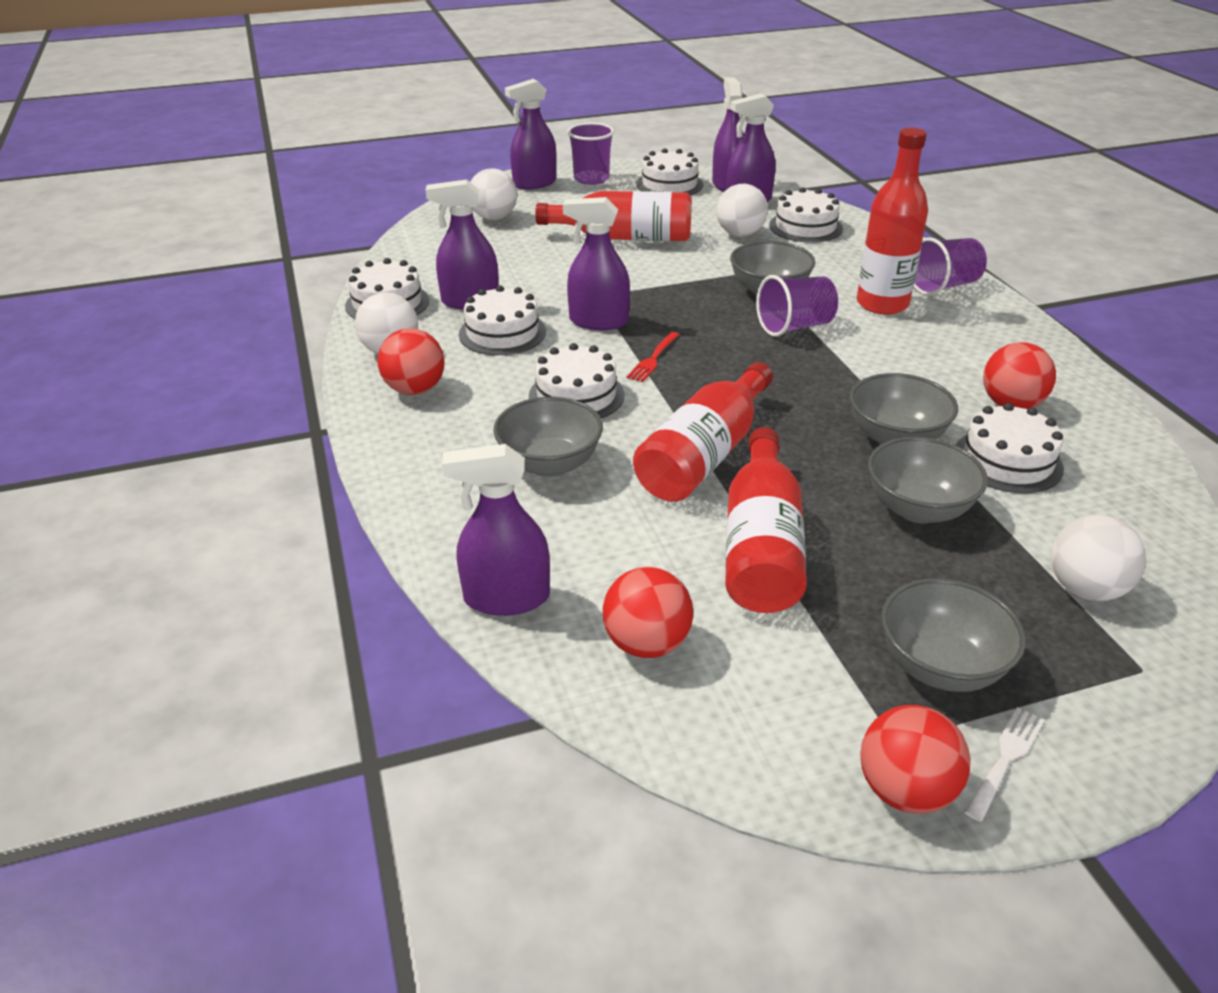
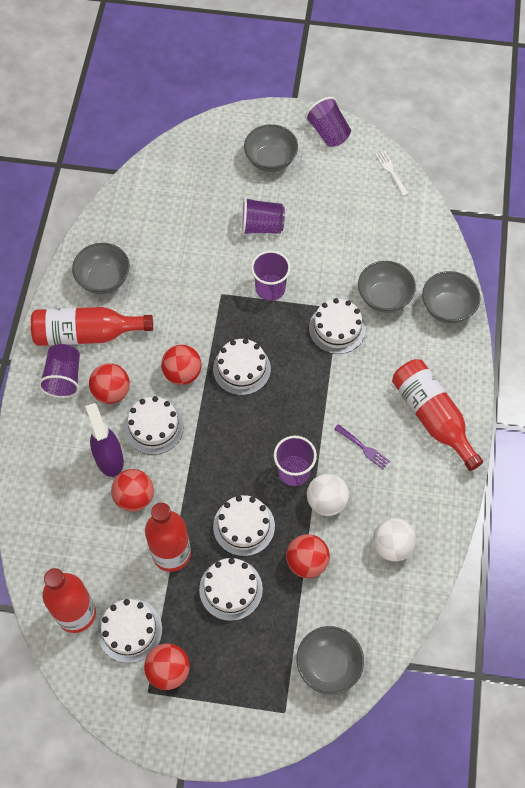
purple cup: [567,123,614,185] [756,275,838,337] [914,237,987,296] = 3 -> [38,344,80,398] [241,197,285,235] [251,251,291,301] [274,436,317,486] [305,97,351,147] = 5
purple fork: none = 0 -> [334,424,390,469] = 1
purple spray bottle: [426,179,499,309] [442,444,550,616] [505,79,557,189] [563,197,630,330] [712,77,744,192] [726,93,775,202] = 6 -> [85,403,124,477] = 1
red ball: [378,328,444,395] [603,567,693,658] [860,705,971,814] [983,342,1056,409] = 4 -> [89,363,130,404] [111,469,154,512] [144,643,190,690] [161,345,202,385] [286,534,330,578] = 5
red fork: [627,332,679,382] = 1 -> none = 0
white ball: [355,292,418,354] [470,169,517,220] [717,184,768,237] [1051,515,1146,601] = 4 -> [307,473,349,516] [373,518,416,562] = 2

